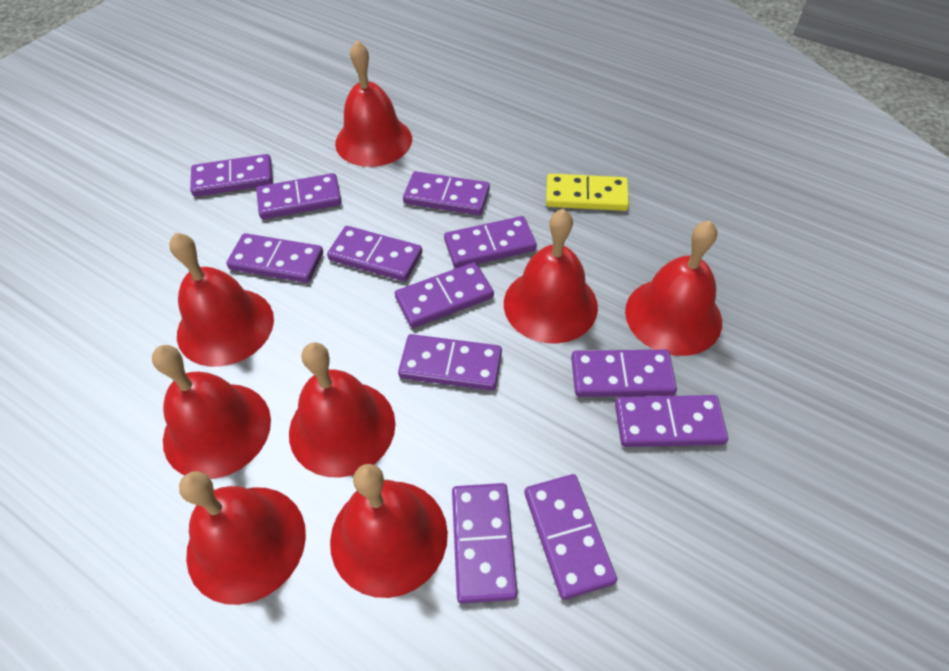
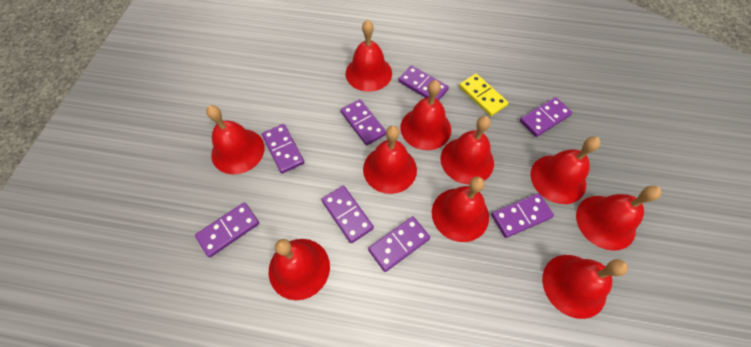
purple domino: [190,154,273,197] [226,233,323,283] [256,173,342,219] [327,226,422,281] [395,262,494,328] [398,334,502,391] [403,171,490,215] [444,216,537,268] [452,483,517,604] [524,474,617,600] [571,350,677,397] [615,395,728,447] = 12 -> [195,202,259,257] [262,124,305,174] [321,186,374,243] [341,99,386,145] [368,216,430,272] [398,65,449,100] [491,193,554,238] [520,97,572,137] = 8
red bell: [152,345,271,479] [169,233,274,367] [179,471,306,605] [289,343,395,478] [330,464,448,598] [335,41,412,167] [504,209,598,344] [625,221,722,356] = 8 -> [206,105,265,174] [269,239,330,300] [346,20,392,92] [363,126,417,194] [400,80,451,150] [432,176,489,242] [440,116,494,184] [530,136,601,204] [542,255,628,319] [576,185,661,251] = 10

